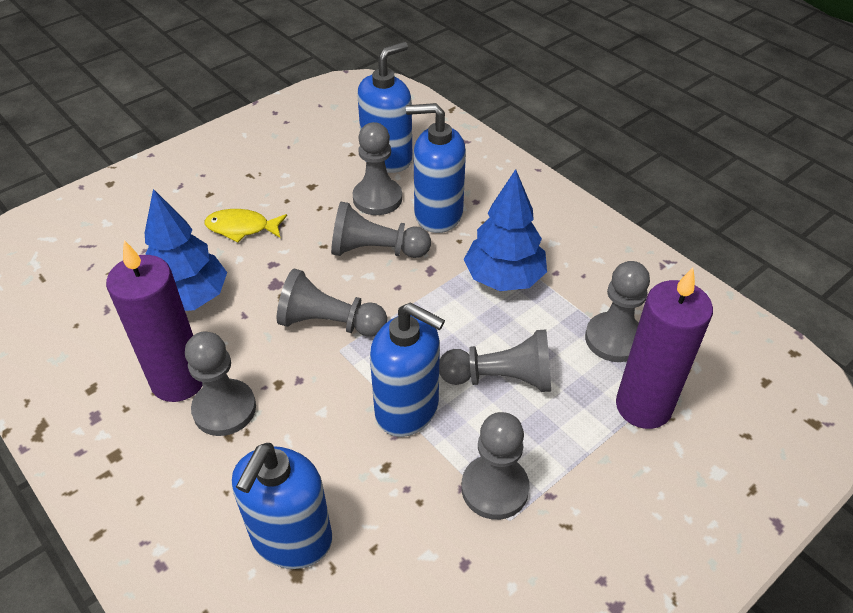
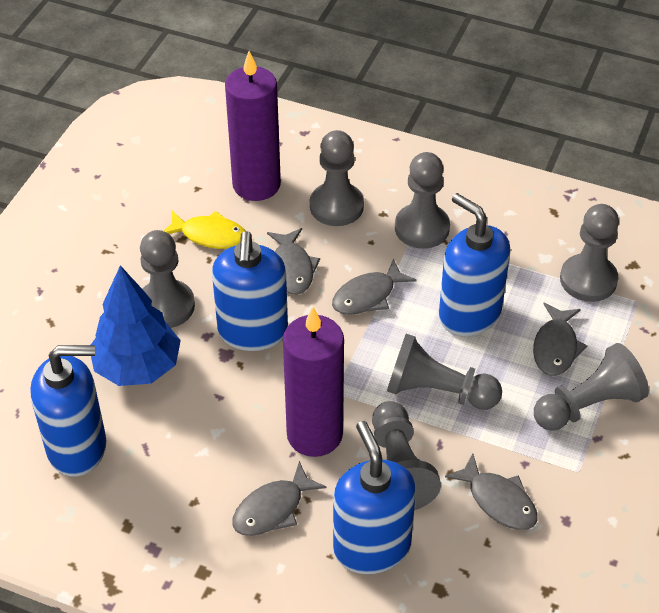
blue tree: [145,189,227,311] [464,169,547,291] = 2 -> [91,265,181,386] = 1
grey fish: none = 0 -> [232,461,326,536] [267,228,320,295] [332,258,417,315] [445,453,538,530] [533,303,587,376] = 5

